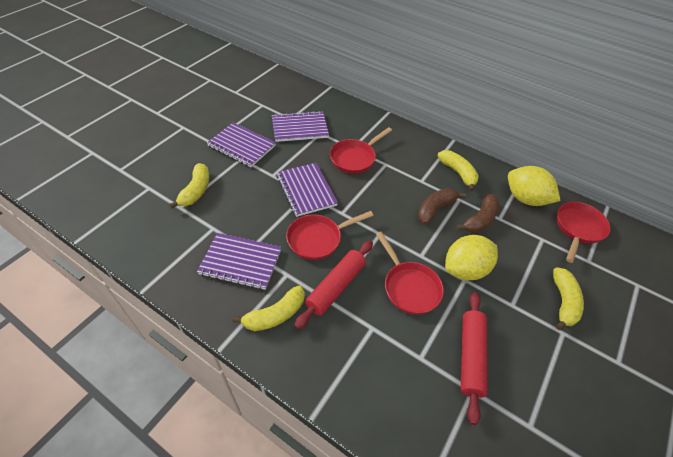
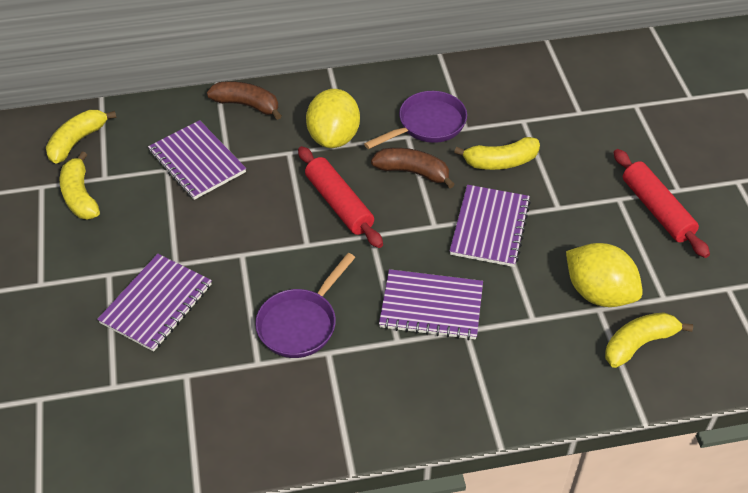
purple pan: none = 0 -> [255,253,355,358] [364,91,467,149] = 2
red pan: [286,211,374,260] [330,127,392,174] [376,231,444,315] [557,202,610,263] = 4 -> none = 0

